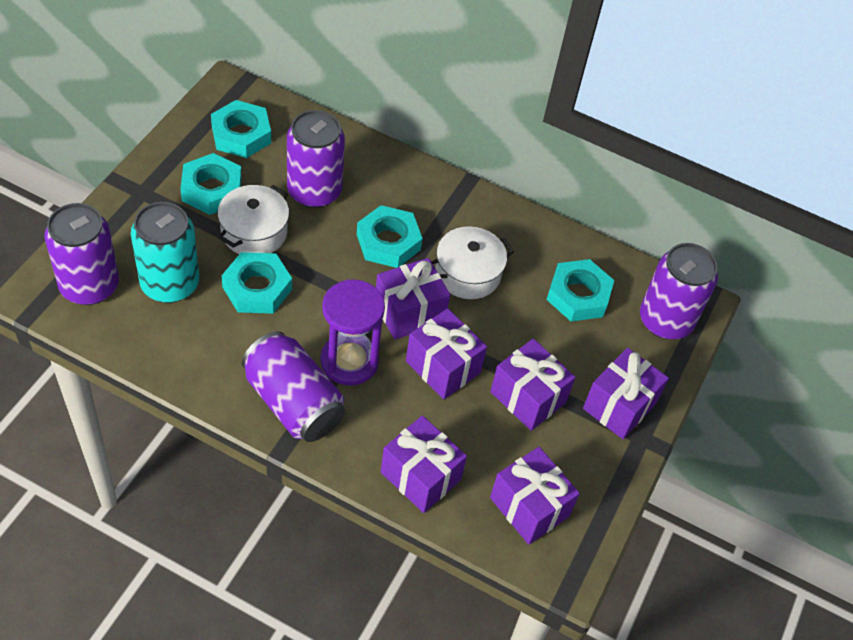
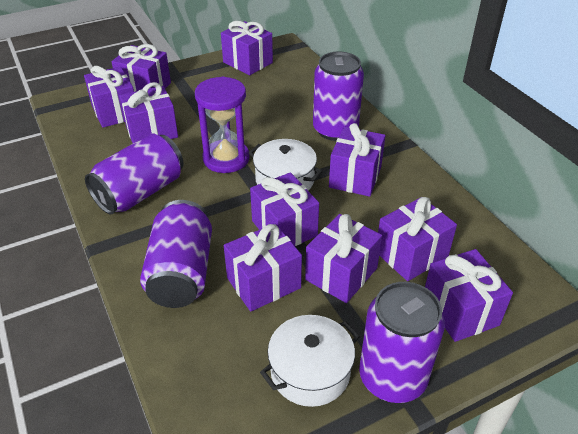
purple gift: [376,258,450,340] [381,416,467,513] [406,308,487,399] [490,339,575,431] [490,447,580,544] [583,348,669,439] = 6 -> [84,66,134,128] [112,44,171,92] [119,82,178,143] [221,21,273,75] [224,223,302,312] [250,172,319,246] [305,214,382,303] [329,123,385,197] [378,197,457,281] [425,249,513,342] = 10
turquoise can: [131,202,199,303] = 1 -> none = 0
turquoise nut: [180,153,242,215] [211,100,271,158] [221,252,292,314] [357,205,423,268] [547,259,614,321] = 5 -> none = 0

